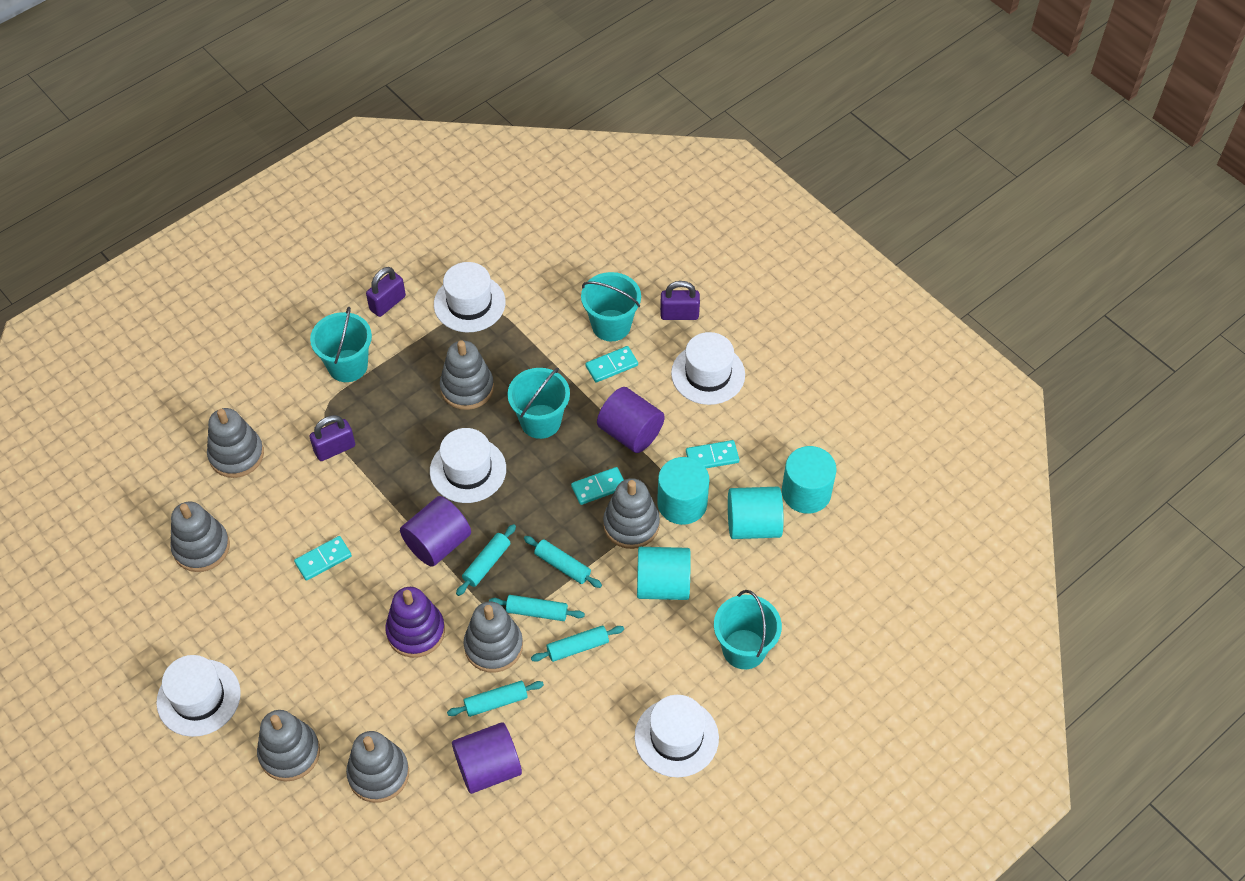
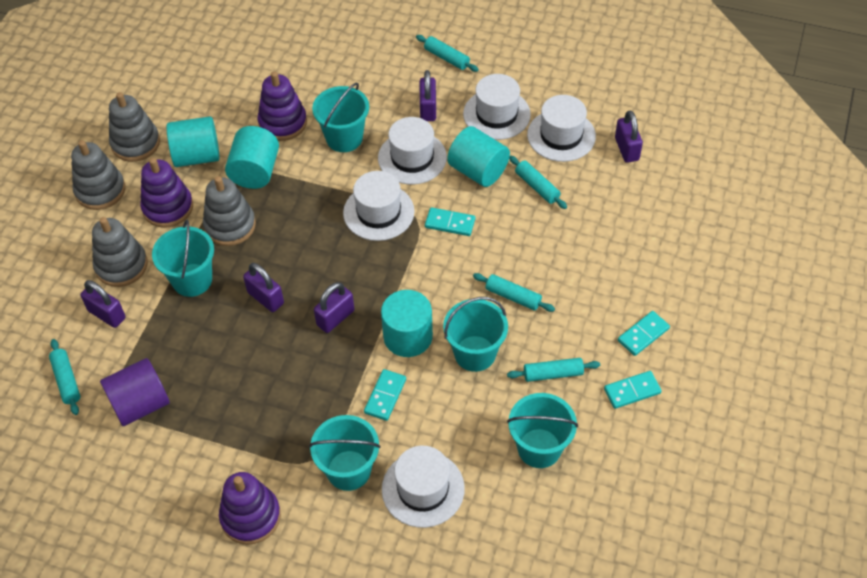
grey stacking toy: [170,502,230,572] [207,408,264,478] [257,710,320,781] [346,731,409,803] [440,340,494,410] [464,601,523,673] [603,478,660,549] = 7 -> [71,140,125,210] [92,217,148,287] [109,92,160,162] [203,176,256,246] = 4
purple cylinder: [400,496,471,567] [452,722,522,794] [597,387,665,453] = 3 -> [100,358,170,426] = 1
purple padlock: [310,415,355,461] [366,267,406,317] [660,281,700,320] = 3 -> [80,280,126,328] [243,263,284,312] [314,282,354,333] [420,70,436,121] [615,111,643,163] = 5
purple stacking toy: [385,587,445,658] = 1 -> [140,158,193,228] [219,472,281,545] [257,71,307,141] = 3
turquoise bucket: [310,307,372,382] [507,368,570,439] [581,272,641,341] [714,590,782,669] = 4 -> [152,220,214,297] [309,415,381,491] [312,82,369,152] [443,297,508,372] [507,393,578,468] = 5

